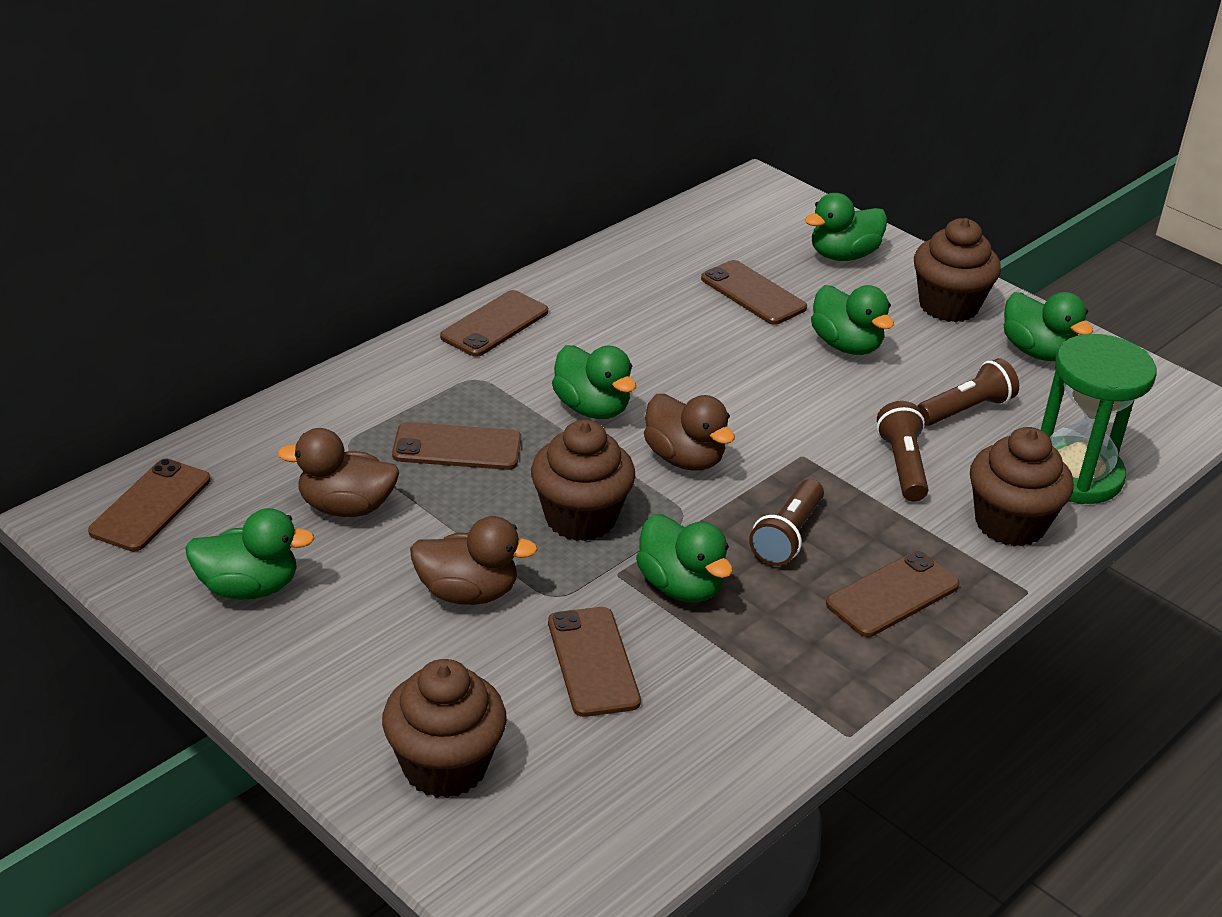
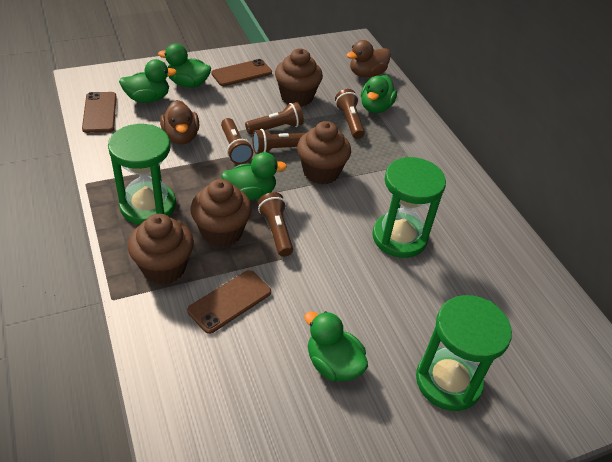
brown duck: [277,428,399,517] [410,516,538,605] [644,394,735,471] = 3 -> [160,100,199,144] [347,40,391,78] = 2
brown flashlight: [749,479,824,566] [876,401,928,501] [917,358,1019,426] = 3 -> [221,118,253,164] [245,102,304,134] [252,129,305,154] [258,192,293,257] [335,89,365,139] = 5
brown phone: [88,458,211,552] [392,422,521,470] [440,290,548,357] [548,607,641,717] [701,260,807,325] [826,551,960,637] = 6 -> [82,92,117,133] [187,270,271,334] [211,59,272,86] = 3
green duck: [185,508,315,600] [552,345,636,419] [636,514,733,603] [805,193,887,261] [811,285,894,355] [1004,292,1093,361] = 6 -> [119,59,177,103] [158,44,211,88] [221,152,287,200] [304,311,368,381] [361,75,397,113] = 5
green hourglass: [1041,334,1156,504] = 1 -> [108,124,176,225] [372,157,446,258] [416,295,512,411] = 3

